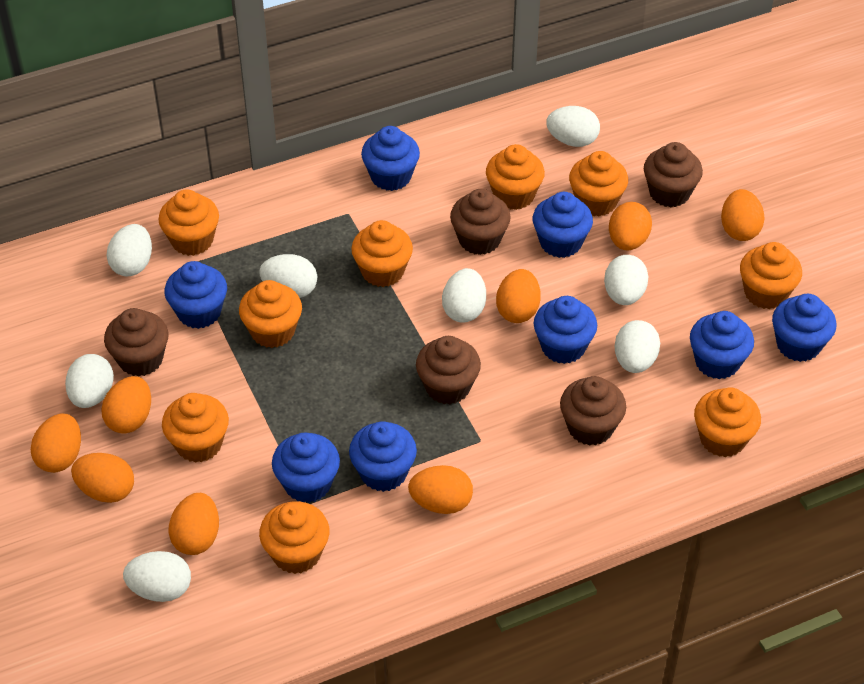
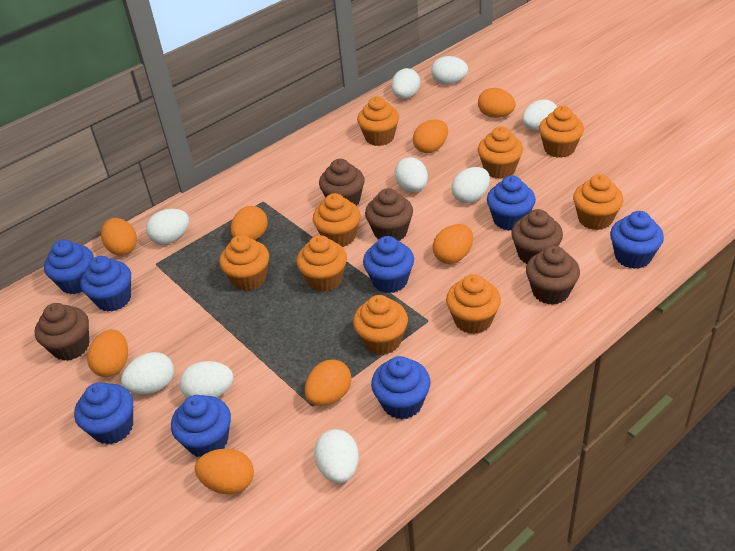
white egg: [65,354,114,408] [106,224,152,277] [123,551,191,602] [259,254,317,298] [442,268,486,323] [546,106,600,147] [604,255,648,305] [614,320,660,373] = 8 -> [121,352,174,394] [146,209,189,244] [180,361,234,398] [314,429,359,483] [391,68,420,99] [394,157,428,192] [431,56,468,84] [452,167,490,203] [522,100,557,131] = 9

